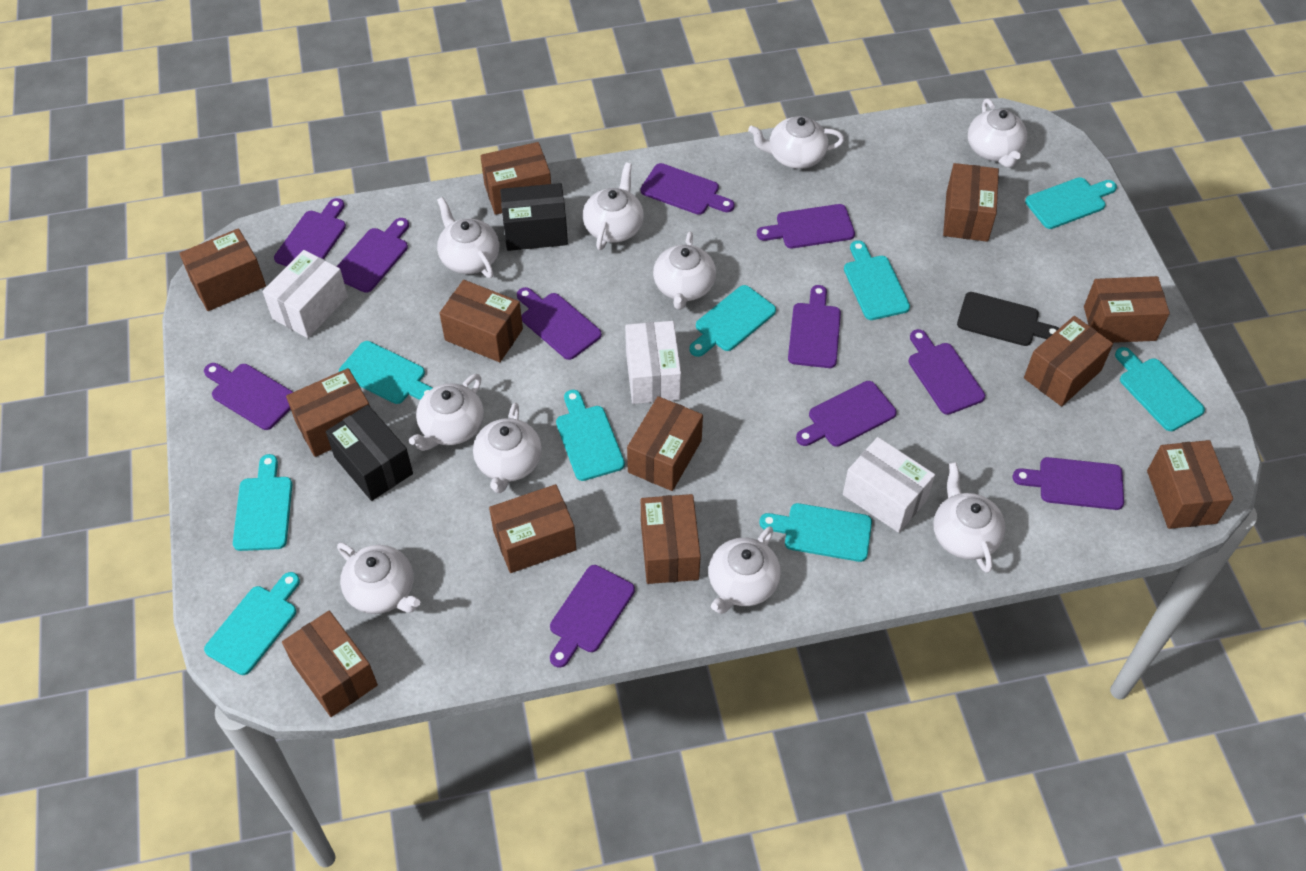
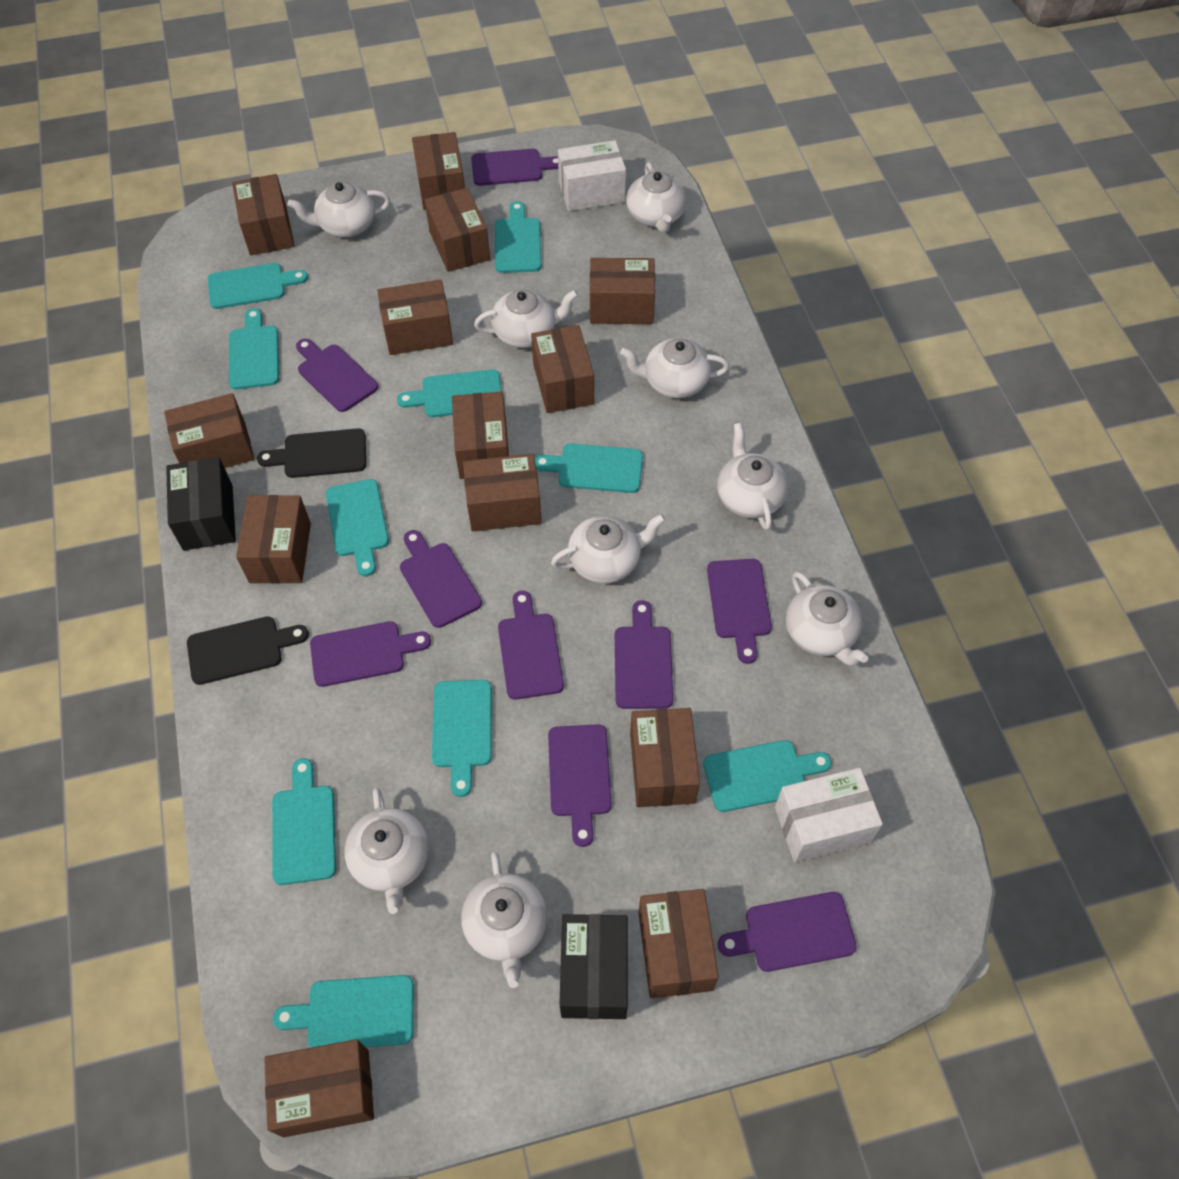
black cutting board: [957,292,1059,346] = 1 -> [187,616,309,685] [257,428,366,478] = 2
brown box: [179,228,266,311] [282,611,378,717] [286,368,370,457] [440,280,523,362] [480,142,551,215] [489,484,576,573] [627,396,703,491] [641,494,701,584] [943,163,999,242] [1024,316,1113,406] [1084,276,1170,343] [1147,440,1233,529] = 12 -> [164,393,254,468] [232,174,295,255] [236,495,311,584] [264,1039,374,1137] [377,279,453,355] [412,132,465,210] [424,188,490,272] [452,392,509,479] [463,454,542,531] [531,325,594,413] [590,258,655,324] [630,708,700,807] [638,889,719,998] = 13
purple cutting board: [204,363,293,430] [274,198,346,266] [337,218,409,293] [517,287,602,360] [550,565,635,668] [640,163,735,215] [757,204,855,248] [788,285,841,368] [796,381,897,447] [909,329,985,415] [1012,457,1124,510] = 11 -> [296,338,378,412] [310,621,431,687] [400,530,482,628] [471,149,558,186] [498,591,564,700] [548,724,612,847] [615,600,673,709] [707,559,772,664] [718,892,857,972] = 9
turquoise cutting board: [204,572,300,675] [233,454,292,551] [339,341,433,404] [556,390,625,481] [689,285,776,357] [759,503,872,562] [844,240,910,320] [1025,177,1117,229] [1115,347,1205,431] = 9 -> [208,263,308,309] [229,308,279,389] [272,758,336,885] [273,975,414,1048] [326,479,389,576] [397,369,502,417] [432,680,492,797] [495,201,541,273] [535,443,643,493] [703,740,832,812] = 10
white box: [263,250,348,338] [625,321,681,404] [843,437,935,533] = 3 -> [558,140,626,211] [775,768,883,862] = 2
white teapot: [337,543,420,614] [409,374,484,451] [437,197,499,278] [473,403,542,493] [583,163,644,250] [653,232,716,310] [708,526,781,614] [748,116,844,169] [934,462,1005,573] [968,99,1027,168] = 10 -> [287,182,390,237] [344,788,429,914] [461,852,547,988] [474,289,578,348] [551,514,665,583] [620,338,729,398] [626,162,686,233] [717,423,788,530] [786,572,868,666] = 9

